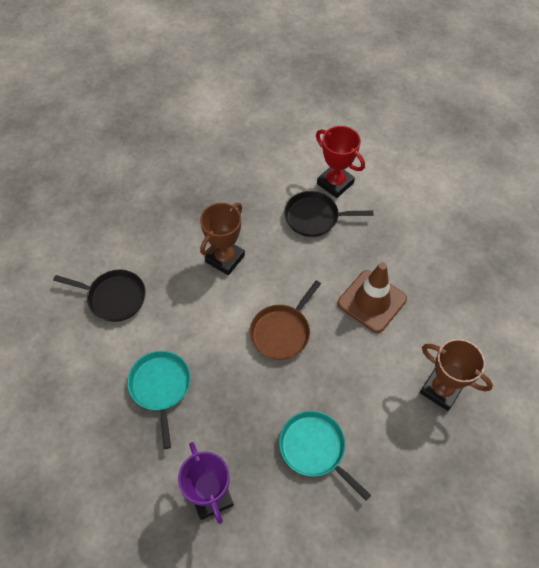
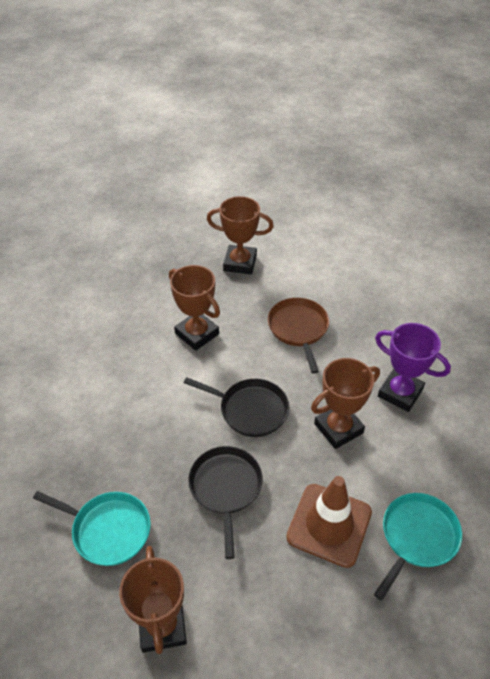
brown trophy: [200,203,245,275] [420,339,493,411] = 2 -> [119,546,187,654] [169,265,220,351] [207,196,274,274] [311,358,380,449] = 4
red trophy: [316,126,365,198] = 1 -> none = 0

